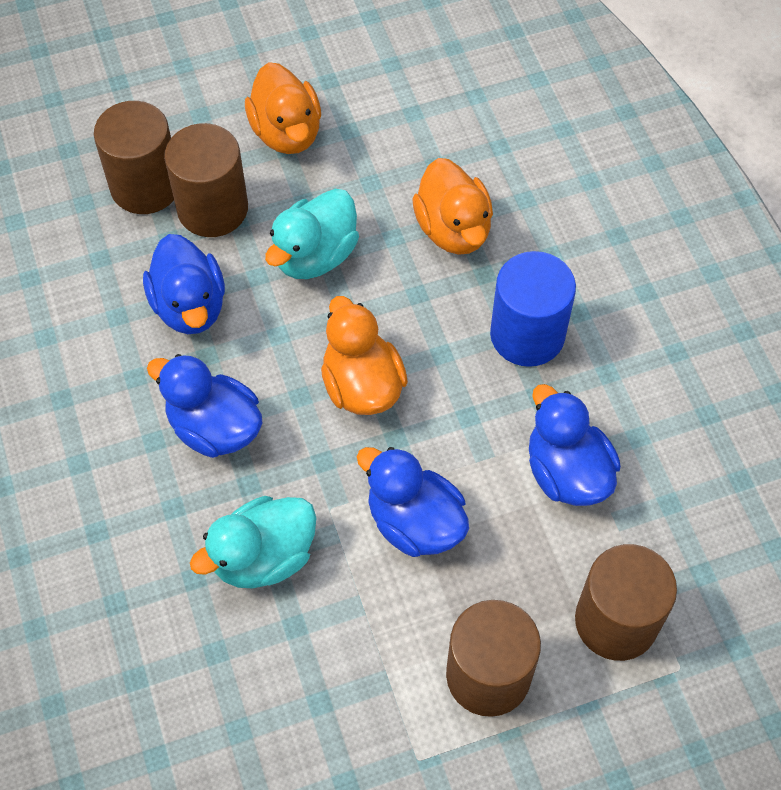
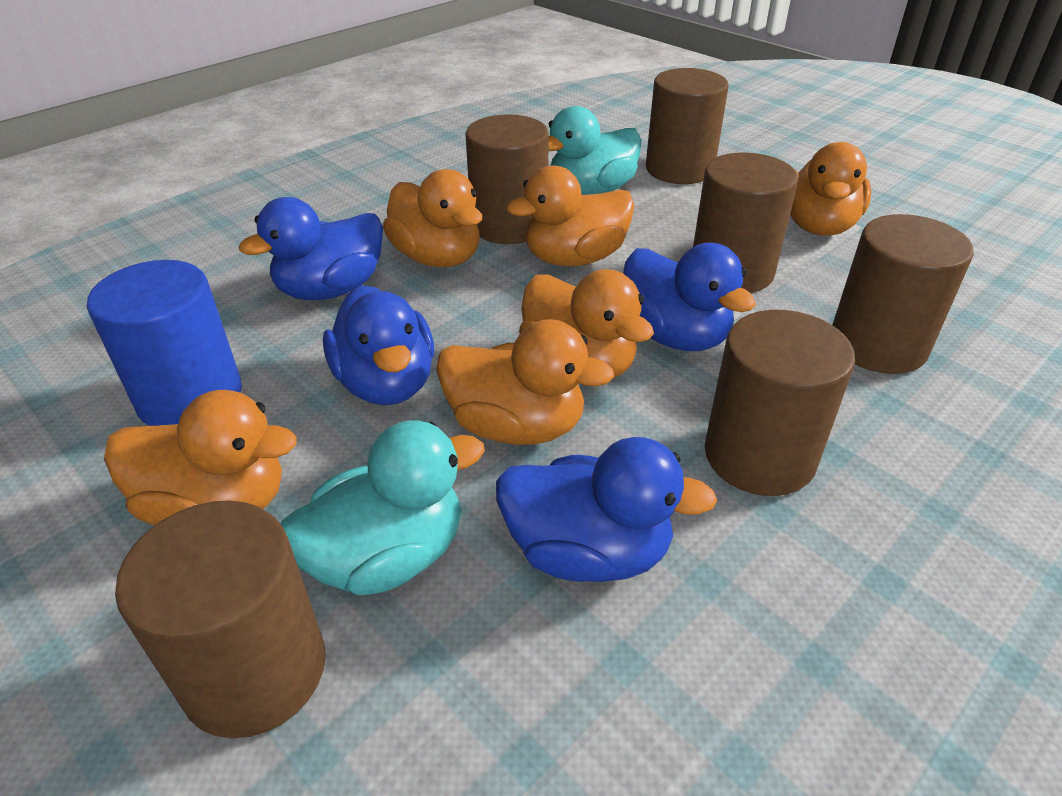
brown cylinder: [94,101,174,214] [164,123,248,237] [446,600,541,717] [575,544,677,661] = 4 -> [115,500,326,738] [465,114,549,244] [646,68,729,184] [693,153,798,293] [705,310,855,496] [833,214,974,374] = 6
orange duck: [245,62,321,154] [321,296,408,415] [412,158,493,255] = 3 -> [104,390,297,525] [383,169,482,267] [436,319,614,445] [506,165,635,267] [519,269,654,378] [790,142,871,236] = 6

